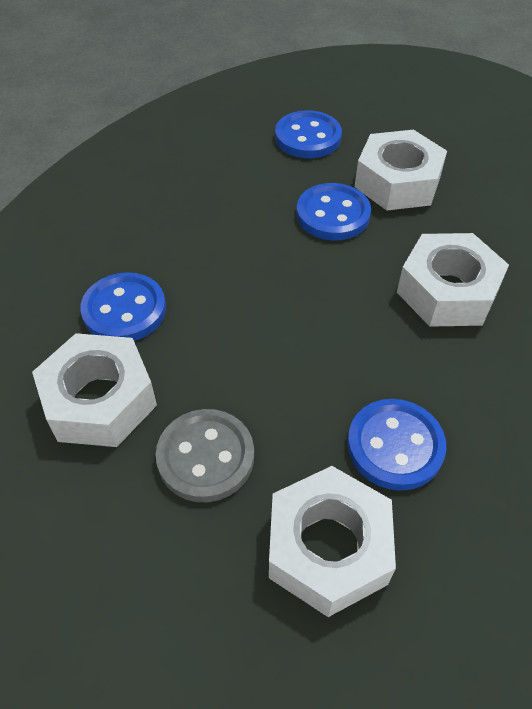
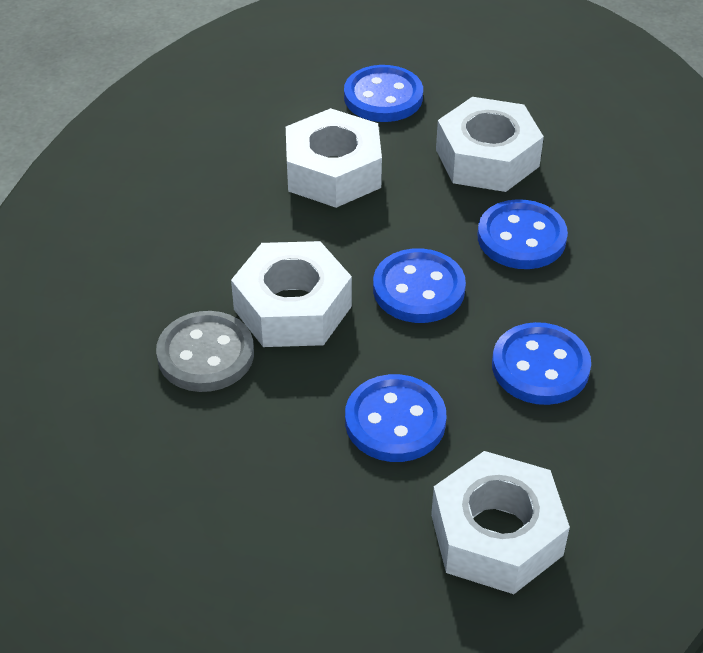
blue button: [80,272,166,341] [275,110,342,158] [296,183,371,241] [347,399,447,491] = 4 -> [344,65,423,122] [345,374,447,462] [373,248,466,323] [478,199,568,269] [492,322,591,405] = 5

